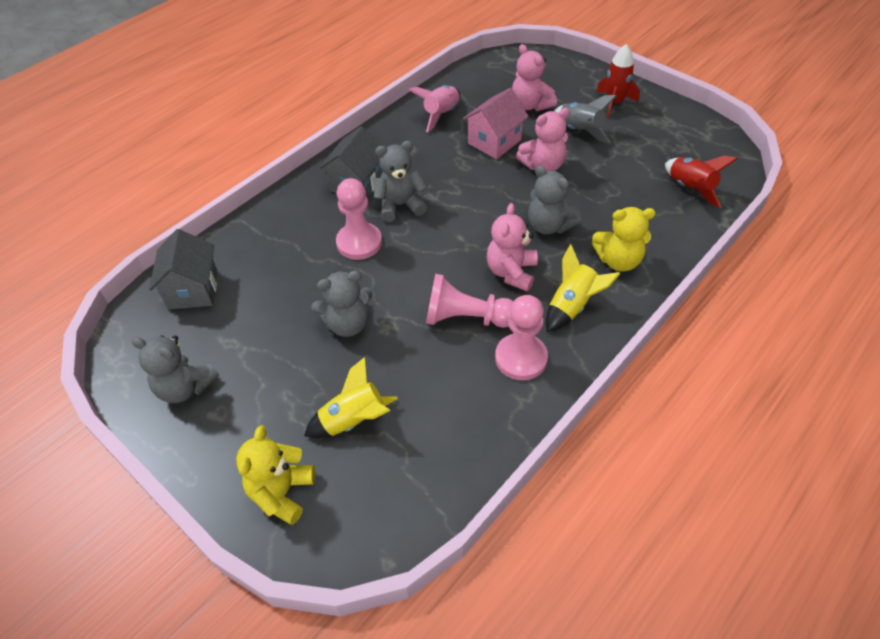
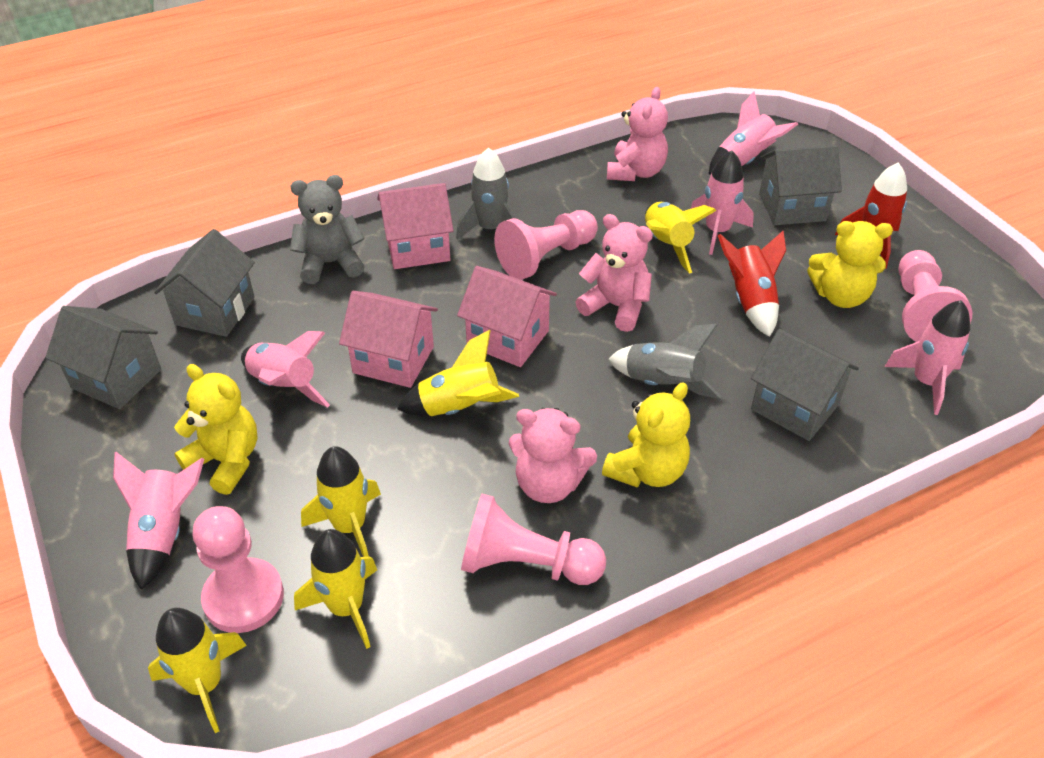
grey house: [149,229,218,310] [319,126,383,198] = 2 -> [45,306,161,409] [154,229,255,337] [751,329,859,441] [759,145,842,225] = 4
grey rocket: [554,95,617,144] = 1 -> [456,148,515,240] [608,324,721,399] = 2
grey teddy bear: [131,335,219,403] [311,270,372,337] [374,141,427,222] [528,165,581,235] = 4 -> [290,175,365,284] = 1
pink house: [463,88,529,159] = 1 -> [339,291,438,388] [377,183,454,269] [457,266,557,367] = 3
pink pawn: [336,178,382,260] [426,274,513,328] [495,295,548,380] = 3 -> [193,506,284,633] [461,494,606,585] [494,210,598,280] [899,250,972,342] = 4
pink rocket: [408,85,460,132] = 1 -> [113,452,204,590] [241,331,330,408] [691,150,754,255] [709,91,798,174] [885,300,970,415] = 5
yellow rocket: [304,357,398,438] [546,244,620,332] = 2 -> [148,608,247,733] [294,529,377,649] [301,446,381,557] [397,330,519,416] [645,202,716,274] = 5
yellow teddy bear: [236,425,315,525] [592,207,656,272] = 2 -> [174,364,258,495] [602,382,690,487] [807,221,893,308] = 3

